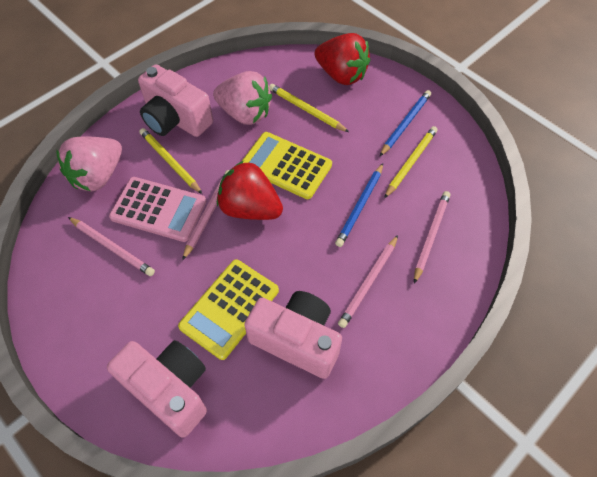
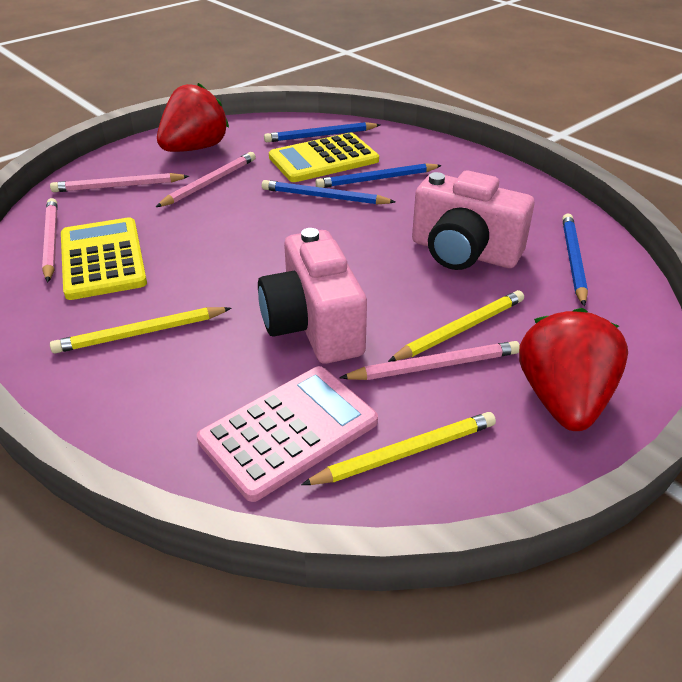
blue pencil: [335,163,383,247] [380,90,431,156] = 2 -> [262,180,395,205] [264,122,381,142] [315,163,442,188] [562,213,588,306] = 4
pink camera: [107,340,207,438] [138,64,213,137] [244,291,342,379] = 3 -> [258,228,367,364] [412,170,534,270] = 2
pink strawberry: [56,136,122,191] [213,71,272,125] = 2 -> none = 0

